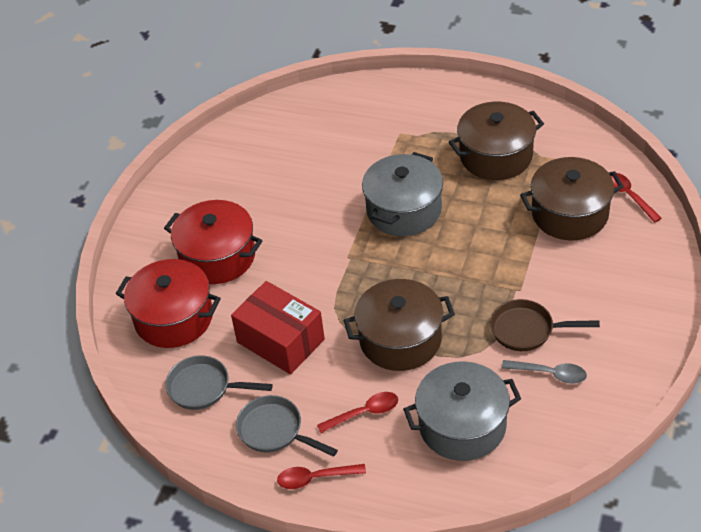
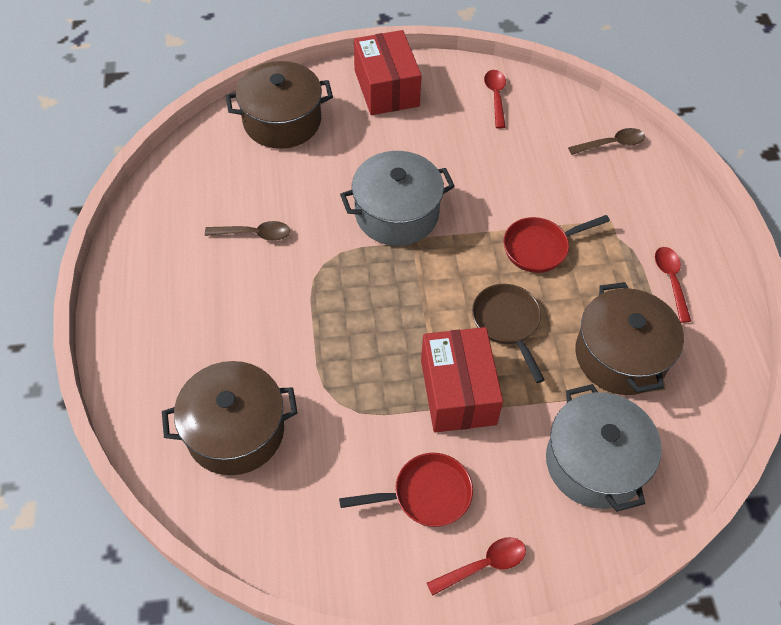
brown spoon: none = 0 -> [205,221,290,241] [568,128,645,155] = 2
grey pan: [165,355,273,410] [236,395,338,457] = 2 -> none = 0
grey spoon: [501,360,587,384] = 1 -> none = 0
red box: [231,281,325,374] = 1 -> [354,30,422,115] [421,327,503,433] = 2
red pan: none = 0 -> [339,453,473,527] [504,215,610,273] = 2
red pot: [116,259,221,348] [164,200,263,284] = 2 -> none = 0

